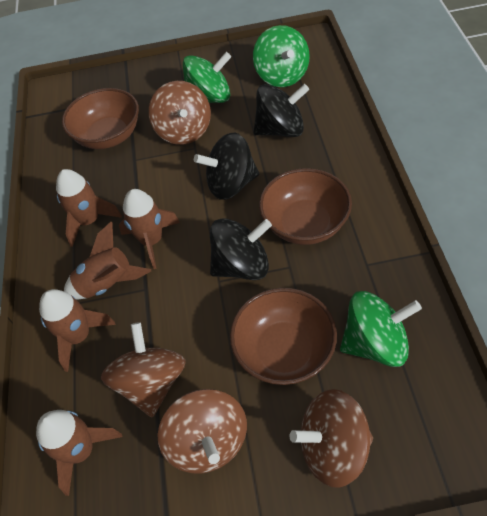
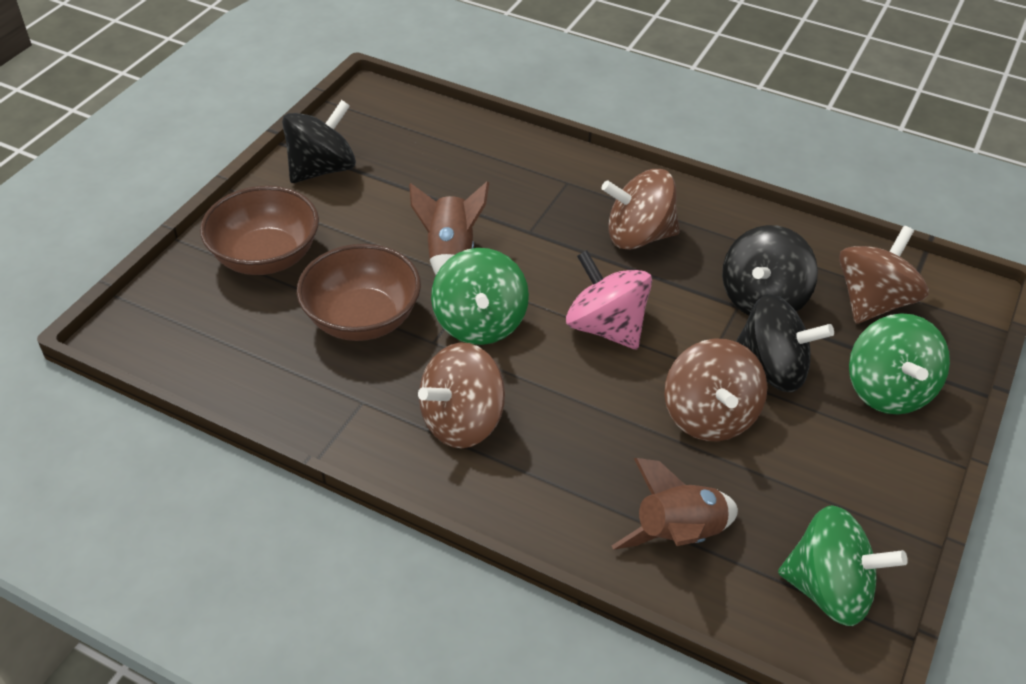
brown bowl: [62,88,139,149] [230,288,337,385] [259,168,352,245] = 3 -> [200,186,319,275] [297,244,421,341] = 2
brown rocket: [36,410,122,496] [39,289,116,372] [56,169,122,247] [64,222,151,300] [119,189,180,269] = 5 -> [409,181,489,275] [612,458,738,550] = 2
pink spinning top: none = 0 -> [566,250,652,349] = 1

